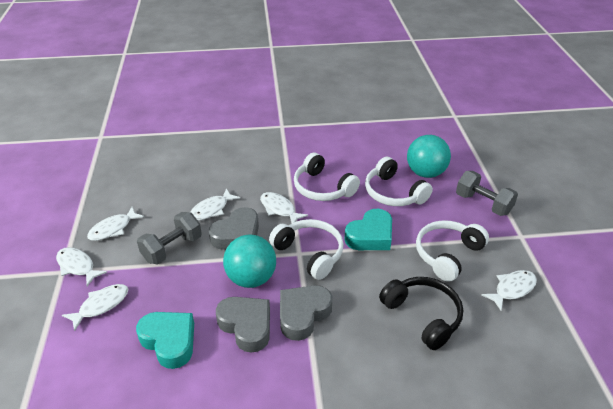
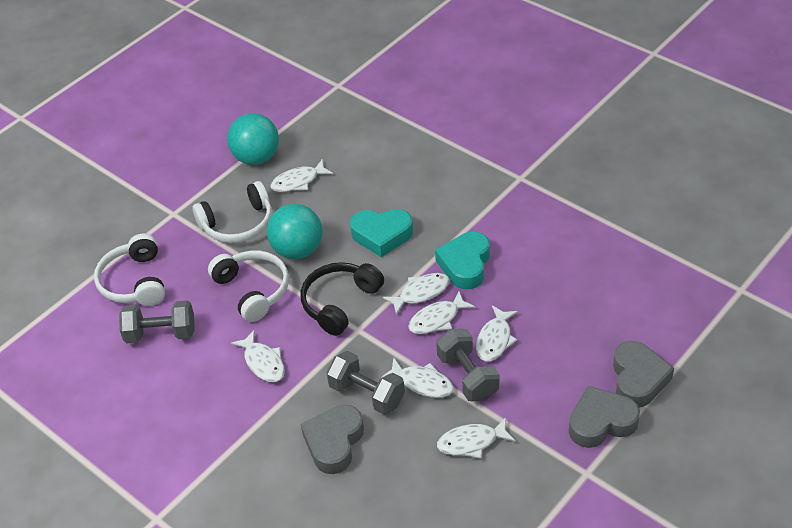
grey dumbbell: [137,212,202,264] [456,171,518,216] = 2 -> [119,300,195,343] [326,351,405,415] [436,329,499,401] = 3
white fish: [56,247,107,286] [62,284,128,331] [87,207,144,241] [190,188,240,221] [260,192,308,223] [482,270,537,311] = 6 -> [231,330,285,382] [270,159,333,192] [381,358,454,398] [383,273,450,315] [408,291,475,334] [437,417,515,458] [476,305,518,362] = 7
white headphones: [269,219,344,280] [294,153,360,201] [365,157,433,206] [416,220,489,282] = 4 -> [94,234,165,306] [192,181,272,243] [208,251,289,322] = 3

